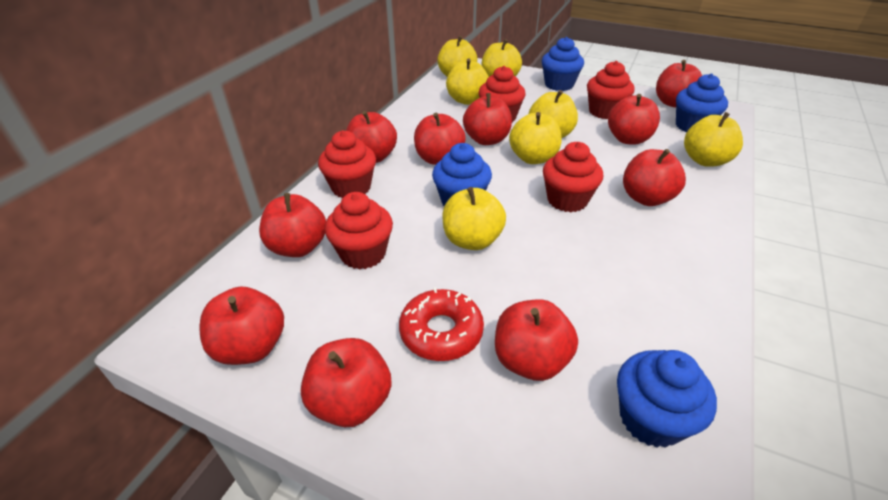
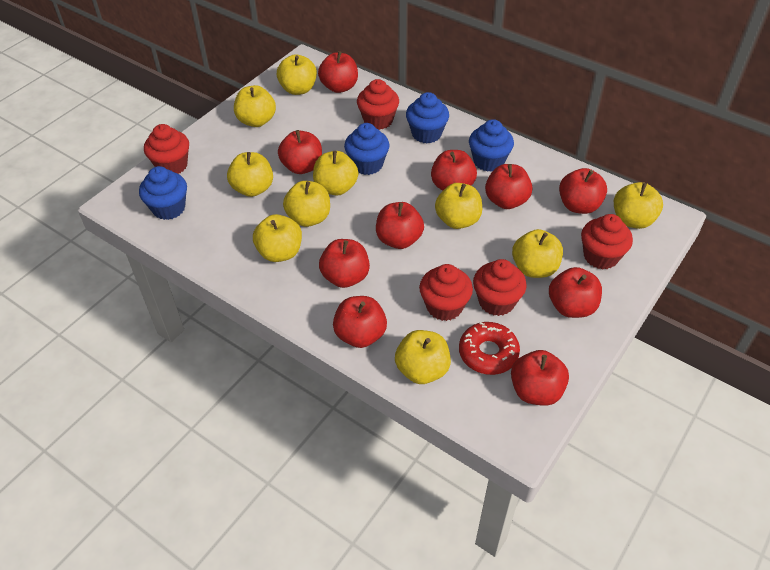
yellow apple: [437,36,477,77] [442,187,506,250] [446,58,489,105] [482,39,522,77] [509,112,562,164] [529,90,578,138] [684,112,743,167] = 7 -> [227,152,273,197] [234,85,276,127] [253,214,302,262] [277,54,317,95] [283,181,330,227] [313,151,358,195] [395,330,451,384] [435,183,482,229] [512,229,563,278] [614,182,663,229] = 10

